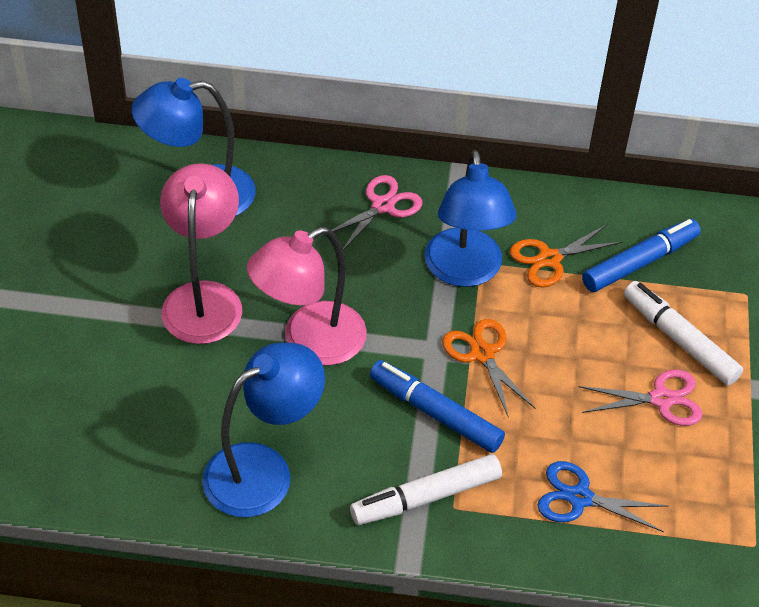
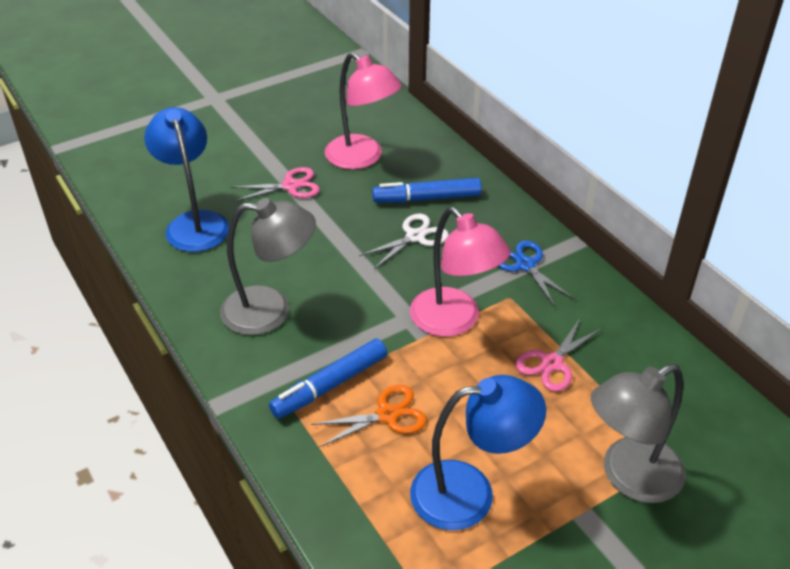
blue lamp: [131,78,256,216] [202,343,325,517] [425,150,517,287] = 3 -> [144,107,229,252] [410,375,546,530] = 2
grey lamp: none = 0 -> [220,198,316,335] [591,364,686,503] = 2
orange scissors: [442,319,535,418] [510,224,623,287] = 2 -> [311,385,427,447] = 1
white marker: [350,454,502,525] [624,281,743,386] = 2 -> none = 0
white scissors: none = 0 -> [359,214,449,269] = 1

